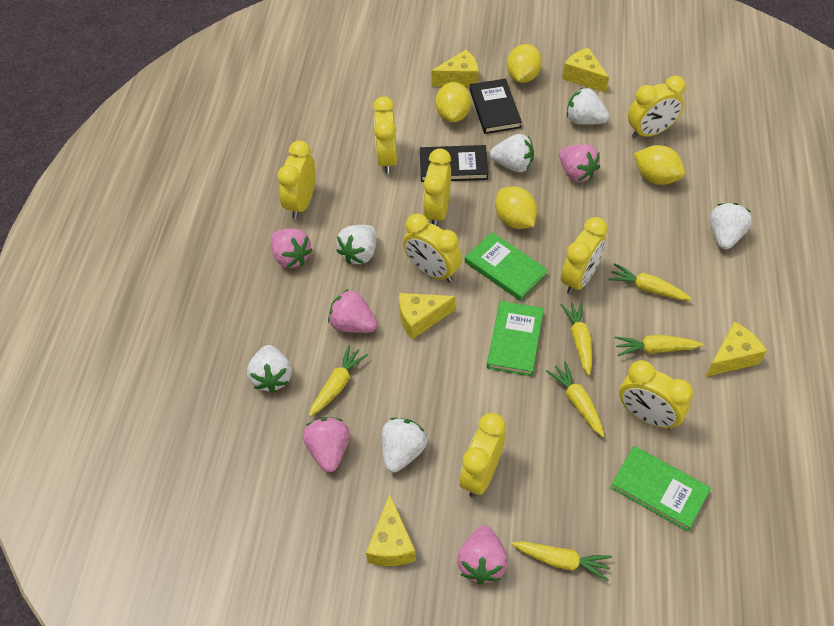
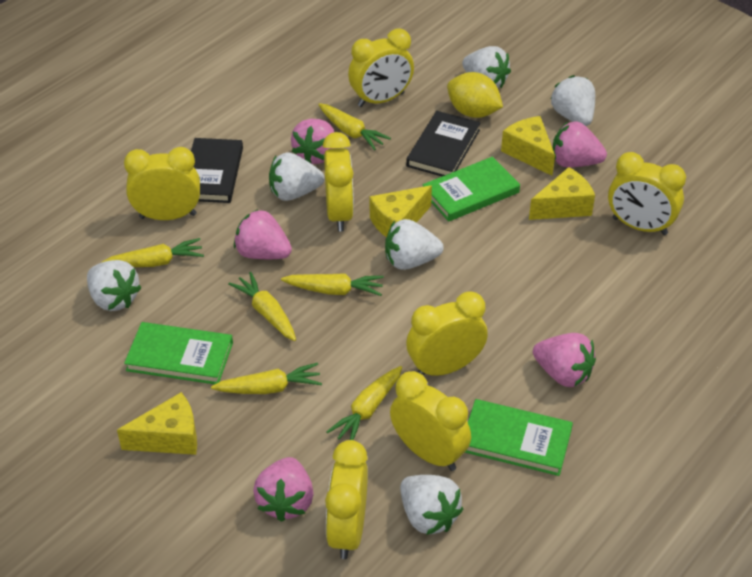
yellow cheese: [366,494,416,566] [399,293,455,339] [431,50,479,87] [562,47,609,93] [706,321,767,377] = 5 -> [117,392,197,455] [370,185,432,237] [501,116,555,176] [529,167,595,220] = 4
yellow clock: [277,141,316,219] [373,96,397,174] [403,213,462,283] [423,148,451,226] [460,413,506,497] [561,217,608,295] [619,360,693,430] [628,76,686,139] = 8 -> [124,147,200,220] [323,132,354,231] [325,440,368,559] [348,29,414,107] [390,371,471,471] [406,291,488,376] [608,152,686,235] = 7
yellow lemon: [435,82,471,122] [495,186,537,229] [507,44,542,83] [634,145,685,185] = 4 -> [447,72,503,118] = 1

